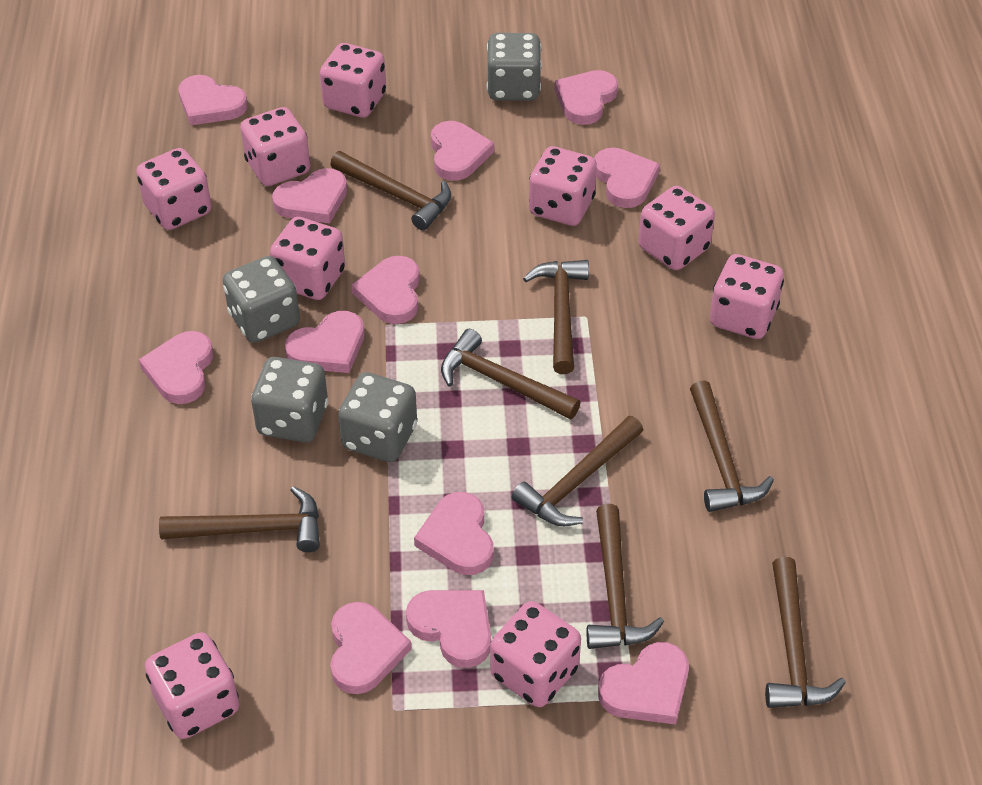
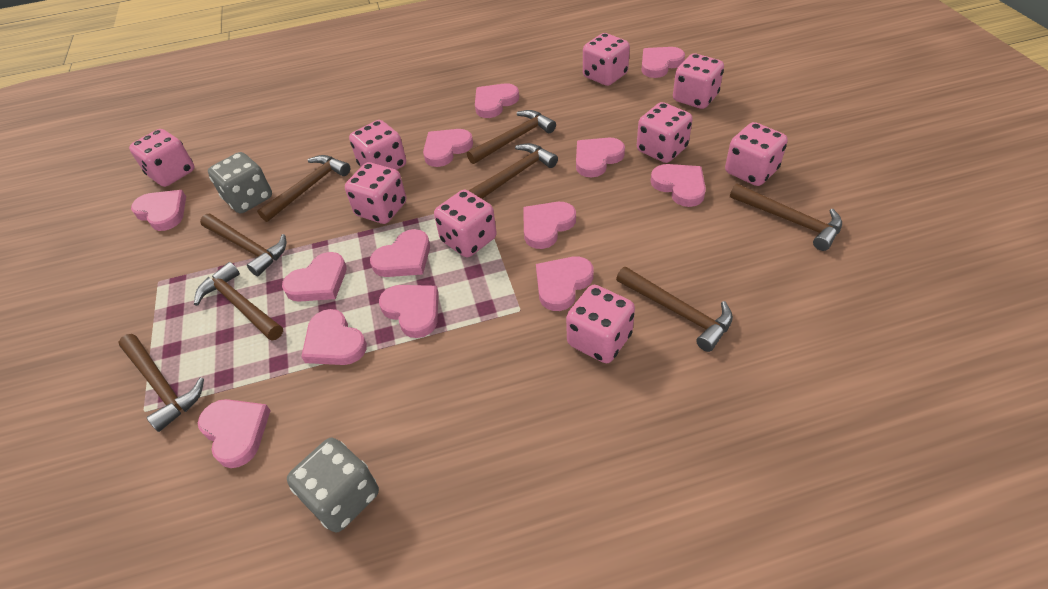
grey dice: [223,256,300,343] [251,357,328,442] [338,372,417,462] [487,33,542,101] = 4 -> [208,152,272,214] [287,438,379,532] = 2
pink heart: [139,331,213,404] [179,75,247,126] [272,168,347,224] [285,311,364,373] [330,602,411,694] [352,256,420,324] [406,590,491,668] [414,492,493,575] [431,121,494,181] [554,70,618,125] [594,148,660,208] [598,642,689,725] = 12 -> [131,190,186,231] [198,399,271,468] [282,252,346,302] [301,309,367,365] [370,229,430,277] [379,285,439,338] [423,129,473,167] [475,83,519,118] [523,202,576,249] [536,257,594,311] [576,138,625,178] [641,47,685,78] [651,164,706,207] = 13

